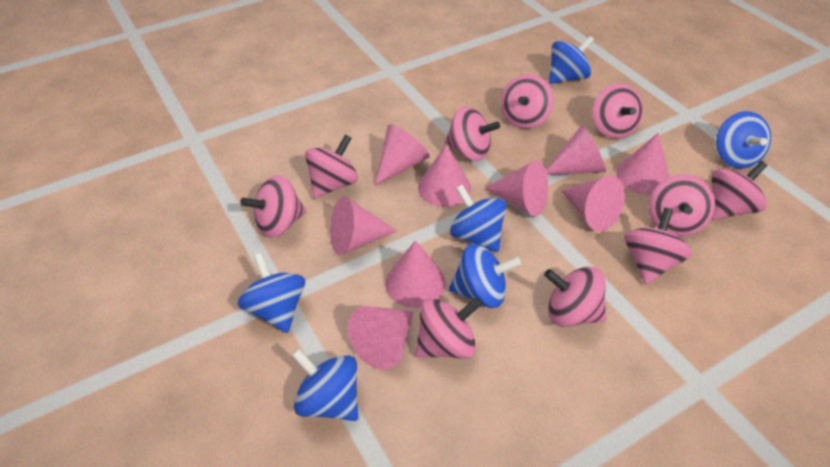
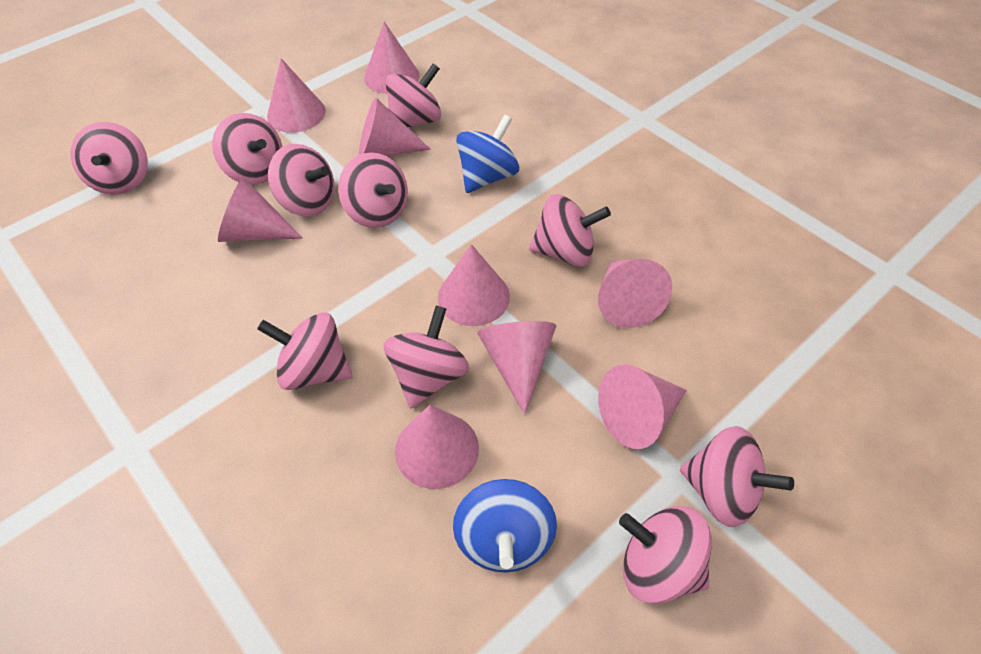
blue spinning top: [238,253,305,333] [292,349,358,421] [449,243,521,308] [450,184,506,252] [549,36,594,84] [716,111,771,168] = 6 -> [453,479,557,572] [456,115,519,193] = 2

